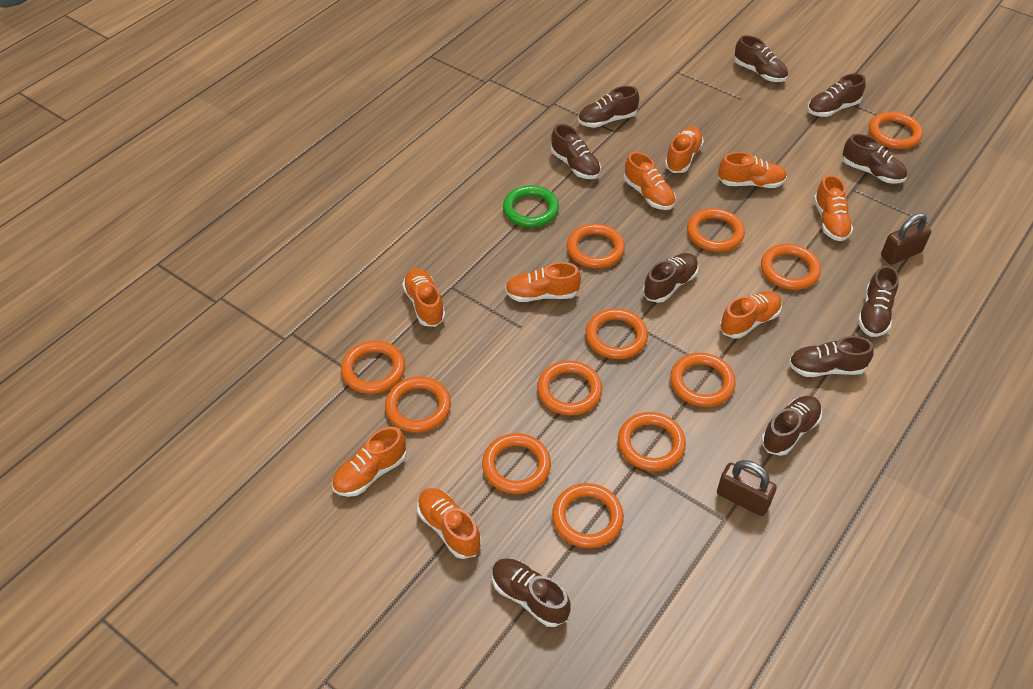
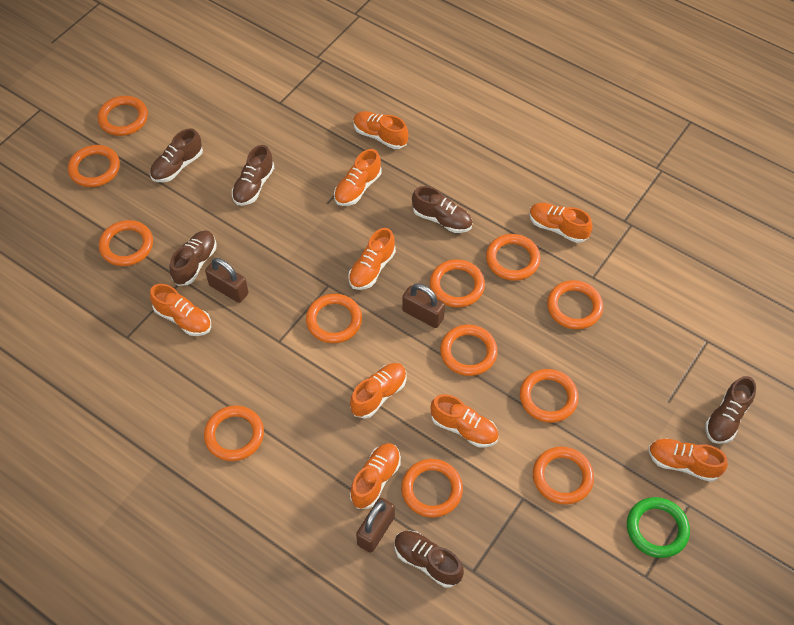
brown padlock: [717,460,777,516] [881,213,931,265] = 2 -> [205,258,249,303] [356,498,395,553] [402,284,445,328] = 3
brown shoe: [492,558,571,627] [551,124,601,179] [578,86,639,128] [643,253,699,303] [734,35,788,82] [761,396,822,456] [789,336,874,377] [807,73,866,117] [843,134,907,184] [858,265,899,337] = 10 -> [150,128,203,182] [170,230,216,286] [232,145,274,206] [394,531,464,588] [412,186,473,233] [705,376,756,444] = 6

